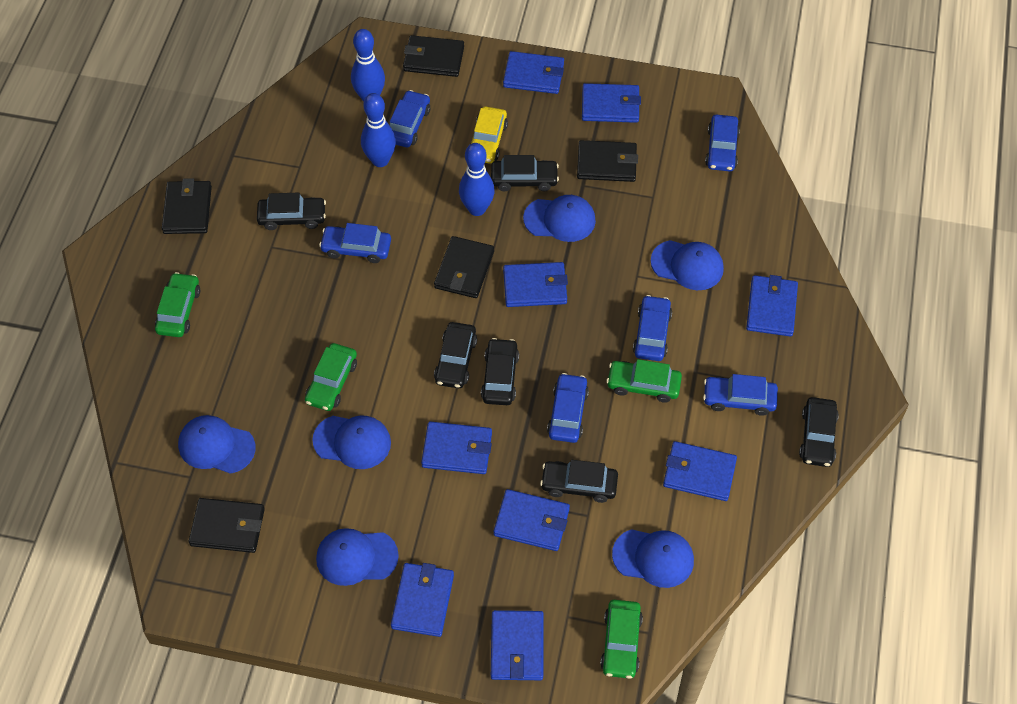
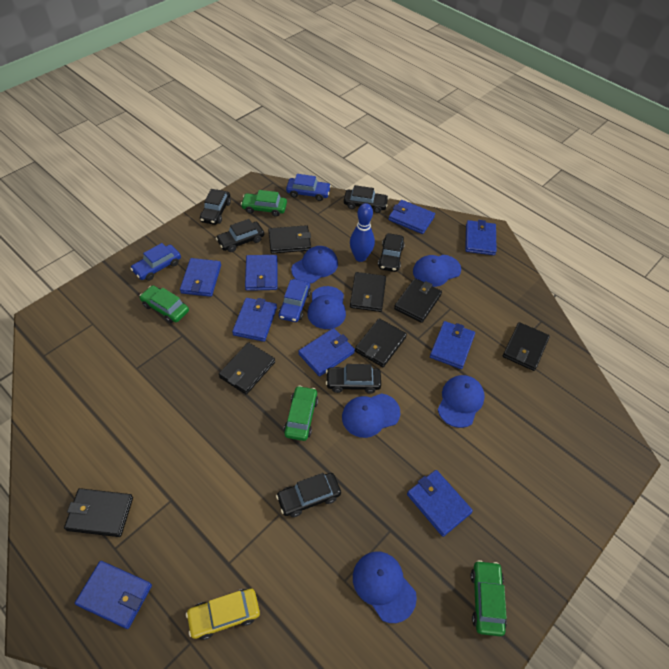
black wallet: [162,178,212,234] [189,498,265,553] [403,35,464,77] [434,236,494,298] [577,140,638,182] = 5 -> [64,488,133,537] [219,342,275,394] [268,225,311,254] [350,272,386,312] [355,318,407,367] [394,278,442,323] [503,322,550,371] = 7
blue bowling pin: [351,29,385,102] [361,93,396,167] [459,143,495,216] = 3 -> [350,203,375,262] = 1
blue car: [319,223,391,263] [390,90,430,147] [547,373,589,443] [633,295,672,361] [703,374,778,416] [705,114,740,171] = 6 -> [130,243,181,281] [278,279,311,322] [286,174,331,201] = 3

